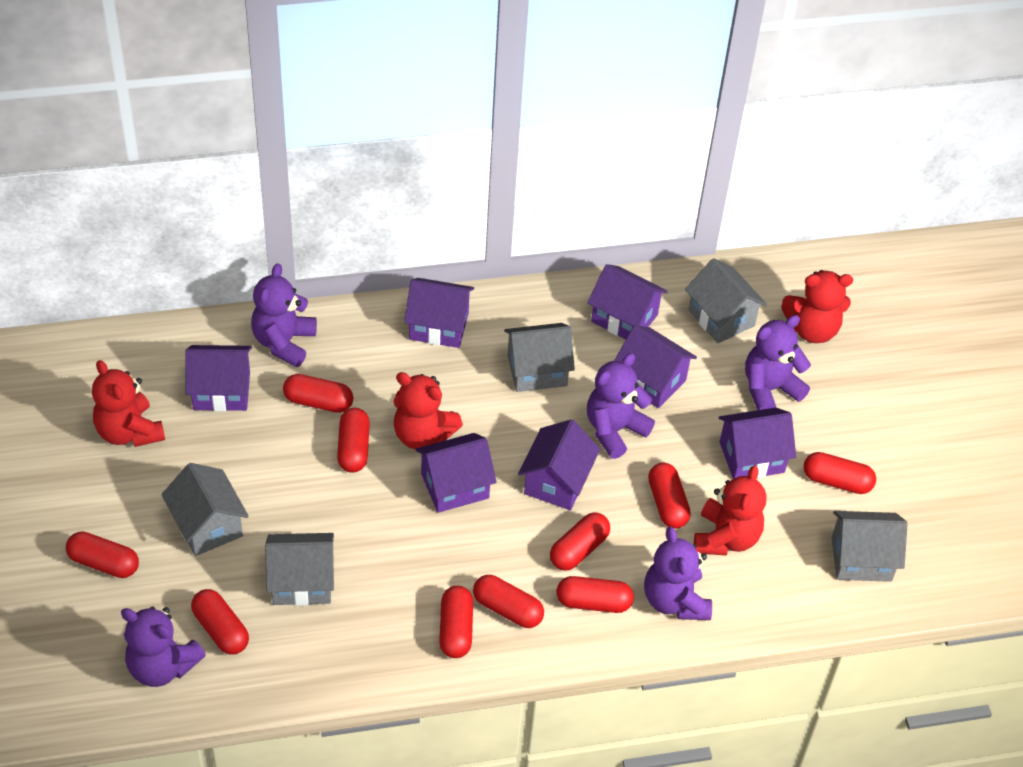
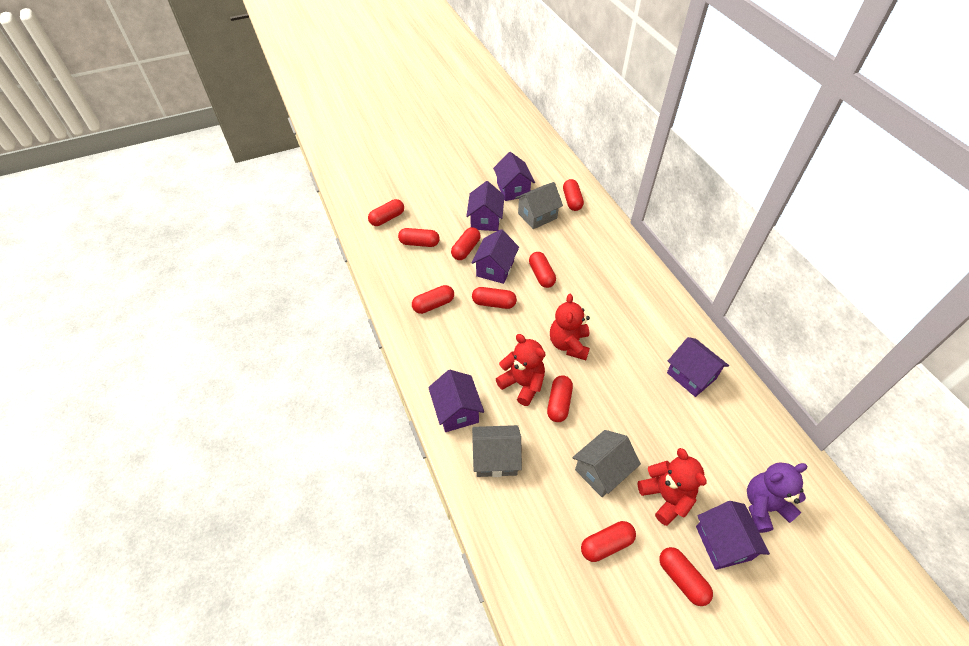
grey house: [161,463,249,556] [265,533,334,606] [504,323,575,392] [685,258,767,343] [831,511,908,582] = 5 -> [472,425,522,477] [515,182,563,229] [572,430,641,497] = 3
purple house: [185,345,252,411] [404,278,474,348] [416,433,497,513] [518,419,600,510] [587,264,668,339] [614,325,697,408] [719,408,796,479] = 7 -> [428,370,484,432] [466,181,505,231] [471,229,519,284] [493,152,535,201] [667,337,729,397] [696,501,770,570] = 6
purple teddy bear: [121,606,206,687] [251,263,317,367] [587,353,655,459] [644,527,712,620] [745,315,811,410] = 5 -> [747,462,807,533] = 1
red teddy bear: [92,360,165,447] [393,372,463,450] [694,466,766,555] [781,270,853,343] = 4 -> [496,334,545,406] [550,294,590,360] [638,448,707,526] = 3

